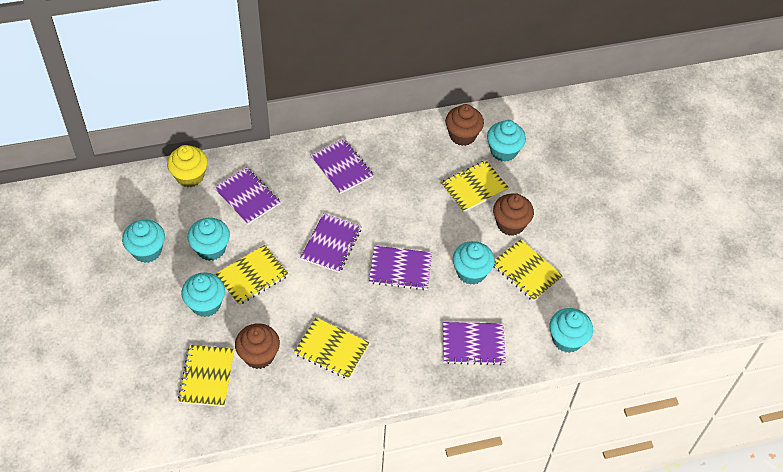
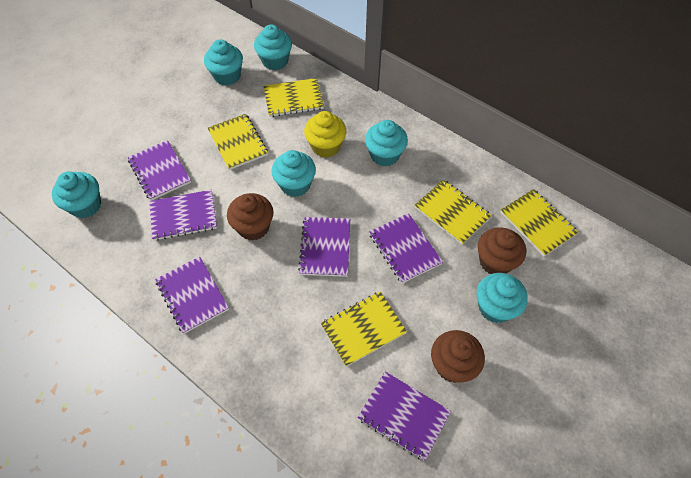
purple notebook: [214,167,280,225] [300,213,362,273] [310,139,374,194] [369,246,432,290] [443,322,506,365] = 5 -> [128,140,191,201] [149,190,217,241] [155,256,229,334] [298,217,350,277] [357,372,451,461] [369,213,443,283] = 6

